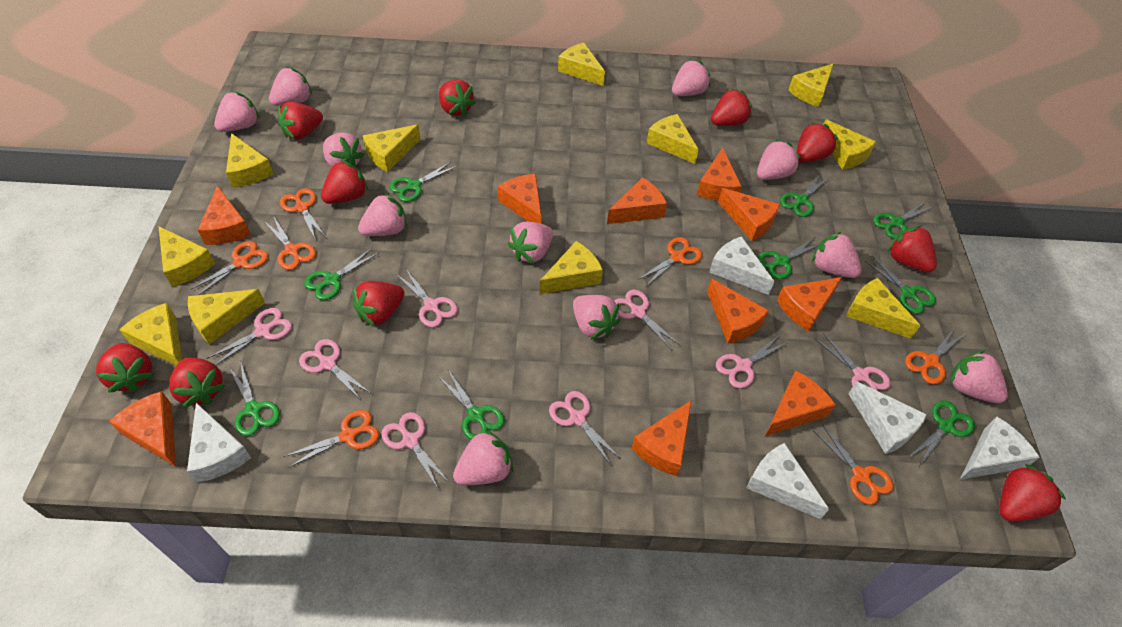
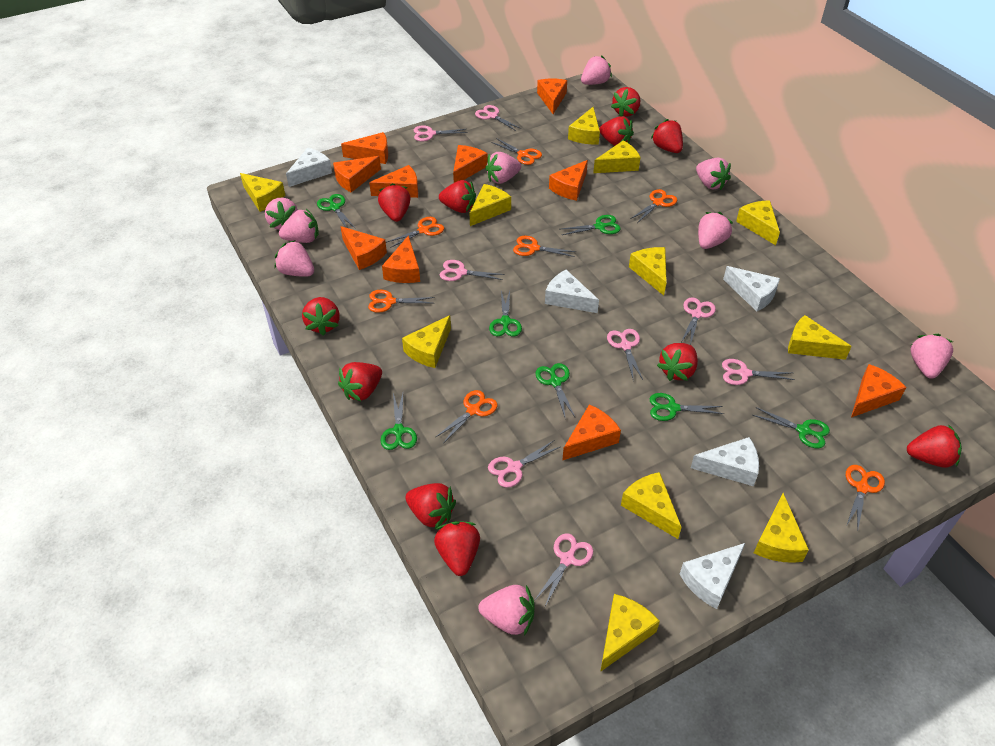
green scissors: [229,363,280,436] [304,248,379,300] [389,162,457,202] [438,370,505,440] [757,238,819,279] [780,174,830,217] [865,256,936,314] [873,201,934,239] [910,400,975,467] = 9 -> [317,194,355,228] [381,393,417,450] [489,291,522,337] [535,363,575,420] [561,215,621,235] [650,393,724,421] [753,407,830,449] = 7
pink strawberry: [214,91,260,132] [269,67,312,106] [323,133,364,167] [358,193,407,236] [453,429,513,485] [508,222,553,263] [573,295,620,340] [672,59,710,96] [757,139,800,180] [812,232,861,278] [950,350,1008,403] = 11 -> [265,198,298,230] [275,240,314,277] [279,209,319,243] [478,585,534,636] [485,152,521,184] [581,55,612,85] [696,158,731,190] [698,212,733,249] [911,334,953,379] = 9
red strawberry: [96,343,154,393] [169,357,225,408] [278,102,323,140] [321,160,368,204] [352,281,404,326] [439,79,476,117] [711,89,752,126] [797,122,838,162] [887,226,937,272] [999,464,1066,522] = 10 -> [302,297,340,336] [338,362,382,401] [378,183,411,222] [405,483,456,529] [434,521,480,576] [439,180,476,213] [599,116,634,146] [611,87,640,117] [651,119,683,153] [657,343,698,381] [907,424,962,468] = 11

